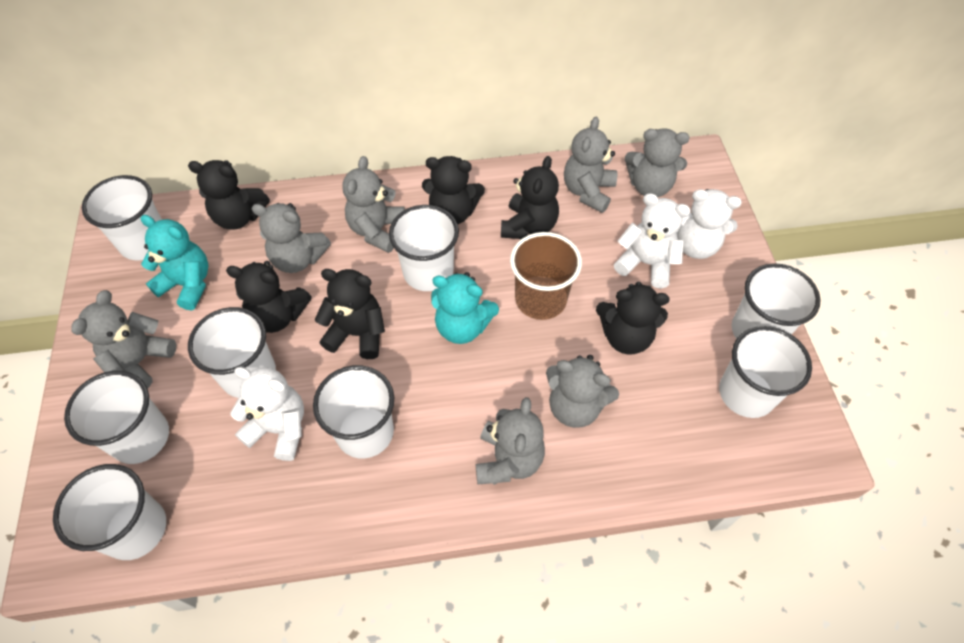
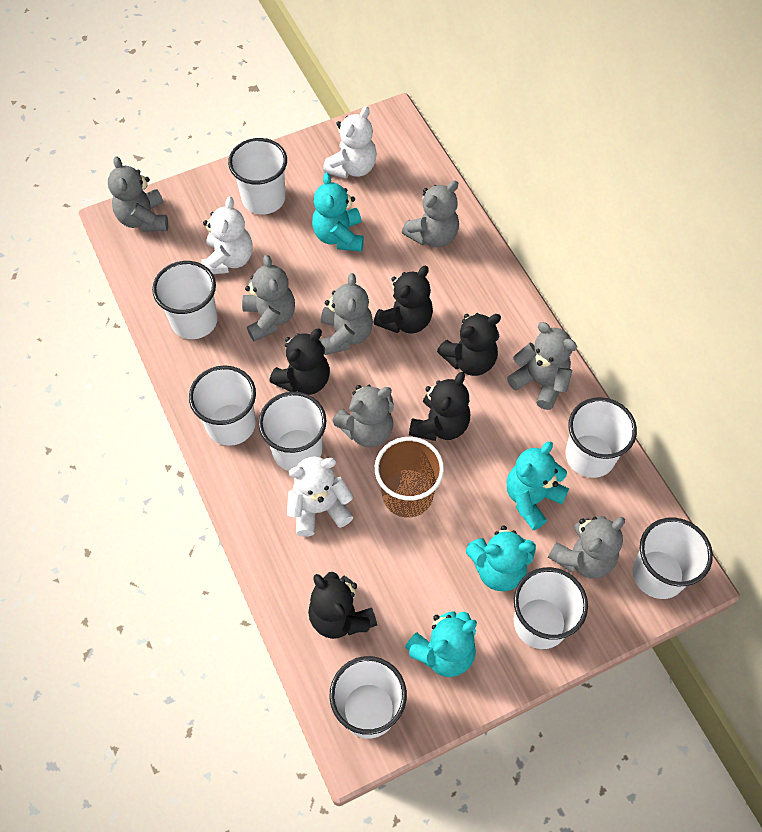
black teddy bear: [188,160,270,229] [226,261,312,333] [315,269,385,359] [422,156,485,224] [501,156,559,239] [596,282,670,354] = 6 -> [269,329,330,395] [308,572,377,639] [373,266,433,334] [409,372,470,441] [437,313,501,376] = 5
turquoise teddy bear: [140,215,209,311] [431,272,499,344] = 2 -> [312,173,364,252] [405,611,477,677] [466,525,536,591] [507,441,569,530] = 4

